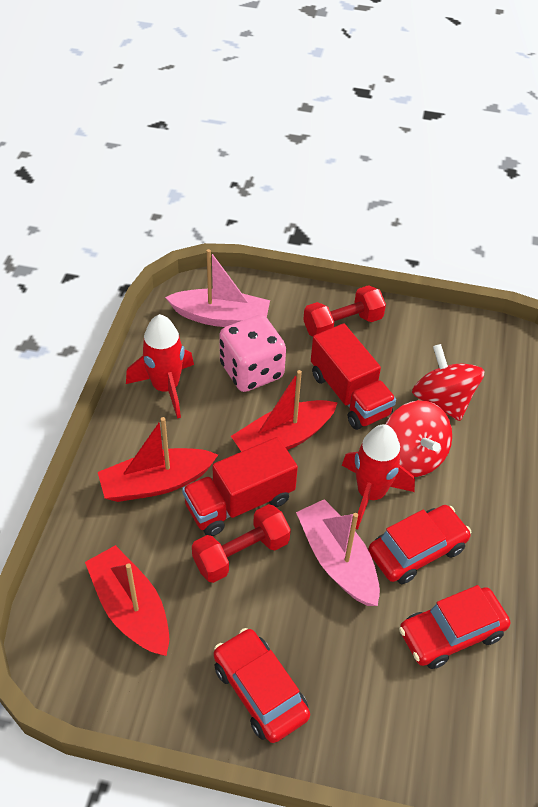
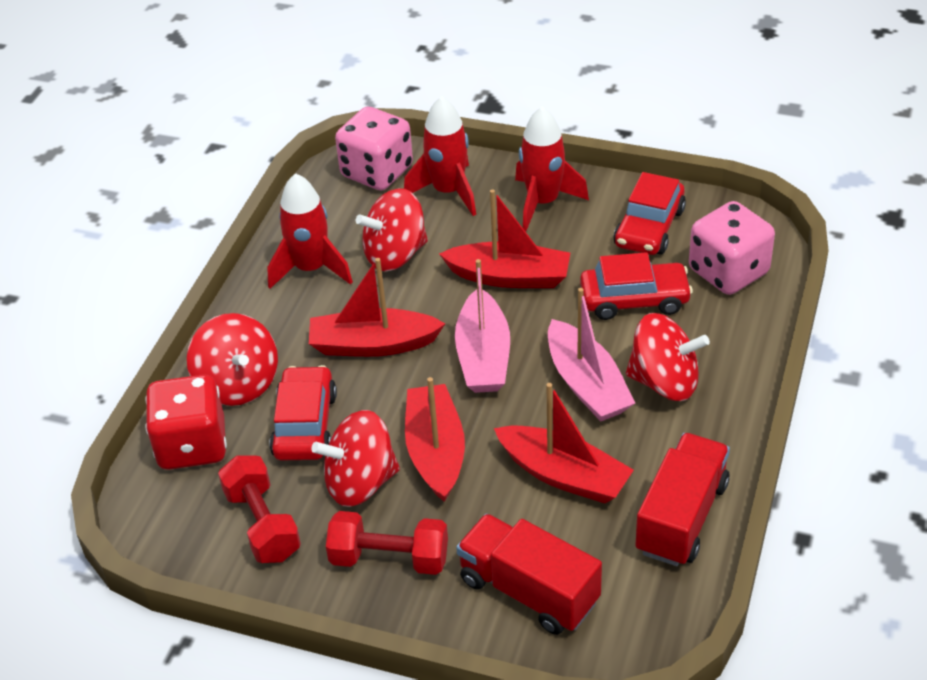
pink dice: [219,315,286,392] = 1 -> [335,107,413,190] [689,201,775,295] = 2
red boat: [85,545,169,656] [98,417,218,502] [231,370,338,452] = 3 -> [309,258,445,357] [405,377,465,502] [439,189,570,288] [494,383,634,503] = 4
red dice: none = 0 -> [145,374,227,470] = 1
red rocket: [126,314,194,419] [342,424,415,530] = 2 -> [267,173,353,289] [404,96,476,216] [515,107,589,231] = 3
red spinning top: [385,400,452,477] [412,344,484,421] = 2 -> [187,313,278,406] [311,410,400,507] [356,188,428,271] [626,313,710,401] = 4

